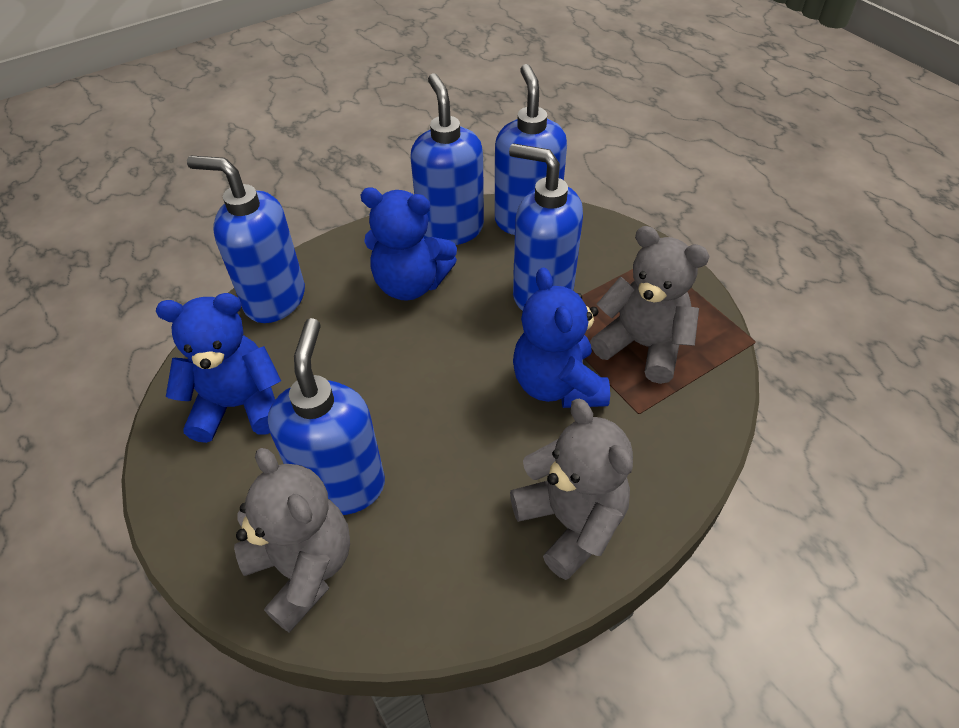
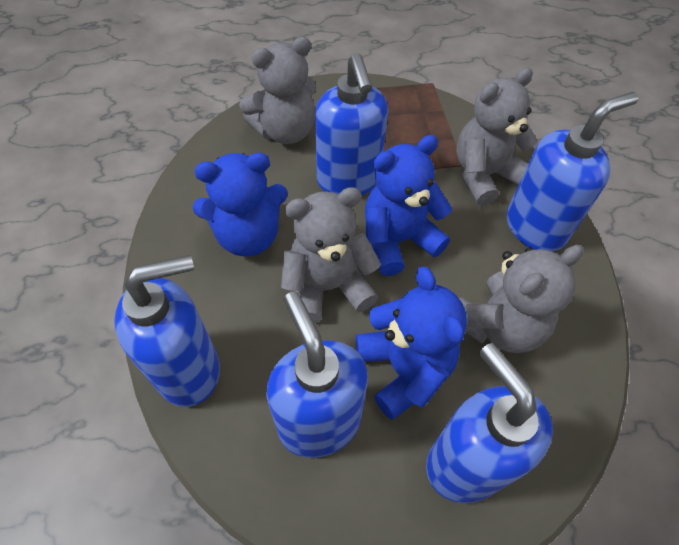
grey teddy bear: [234,448,350,633] [510,399,633,580] [590,226,710,384] = 3 -> [239,37,316,144] [281,187,381,323] [456,68,538,206] [459,245,583,353] = 4

